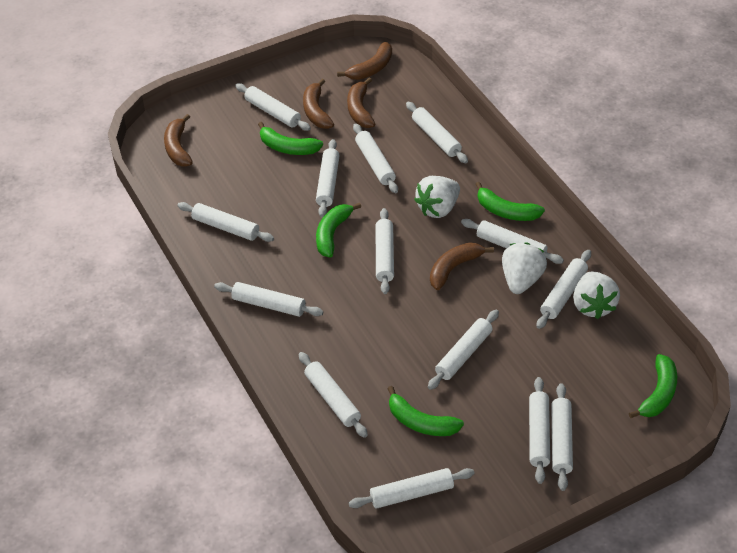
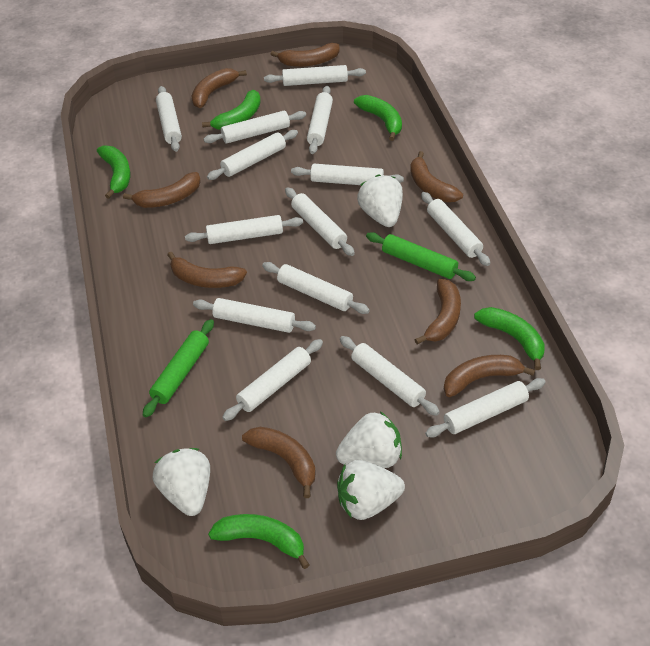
brown banana: [164,114,193,167] [303,79,334,129] [337,42,392,80] [347,78,375,128] [430,242,494,290] = 5 -> [123,172,201,208] [167,252,247,288] [191,68,247,108] [242,427,316,498] [270,43,340,67] [410,151,463,202] [415,279,461,345] [444,355,535,397] = 8
green rolling pin: none = 0 -> [143,319,214,417] [366,232,476,281] = 2
white strawberry: [414,176,460,218] [502,242,547,294] [573,271,620,319] = 3 -> [152,448,210,516] [336,411,402,468] [337,460,405,520] [357,174,403,227] = 4

